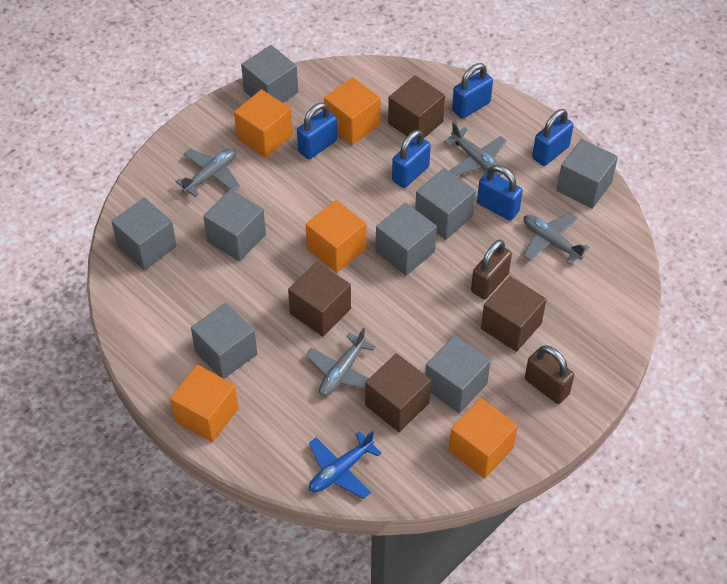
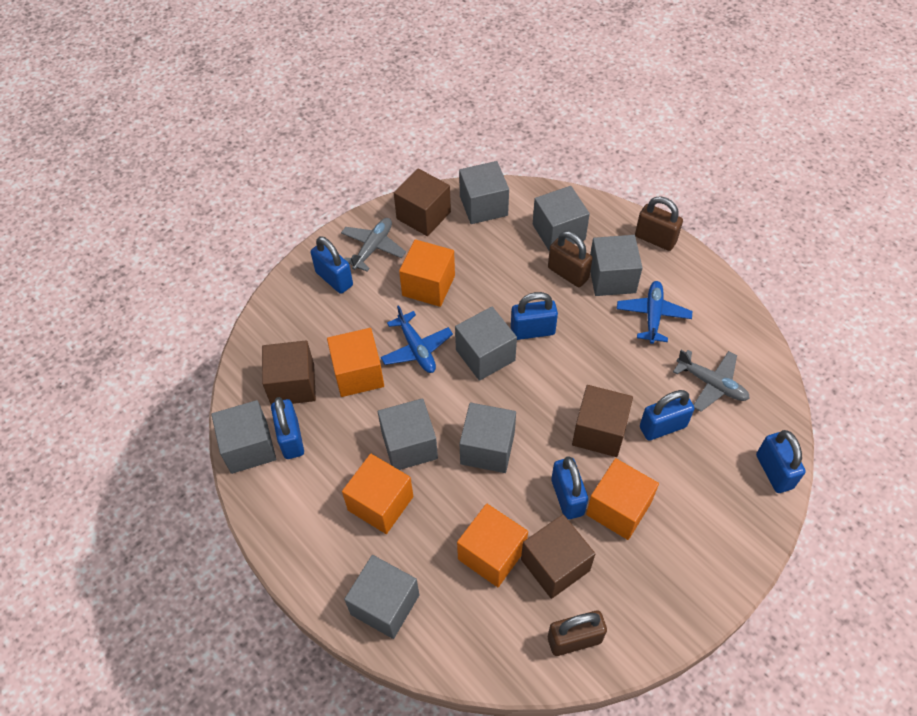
blue padlock: [297,103,337,159] [392,130,431,188] [452,63,493,119] [477,165,523,221] [532,109,574,166] = 5 -> [271,397,304,459] [311,236,353,294] [511,292,558,340] [551,456,588,520] [640,390,694,441] [756,430,806,493] = 6
blue plane: [309,431,381,499] = 1 -> [381,305,453,373] [617,281,692,344] = 2
brown padlock: [471,240,512,299] [525,345,574,404] = 2 -> [548,231,593,287] [548,611,607,656] [635,196,683,251] = 3
grey plane: [175,148,240,197] [306,328,376,397] [444,122,507,176] [523,213,590,265] = 4 -> [341,218,406,272] [673,350,750,412] = 2

